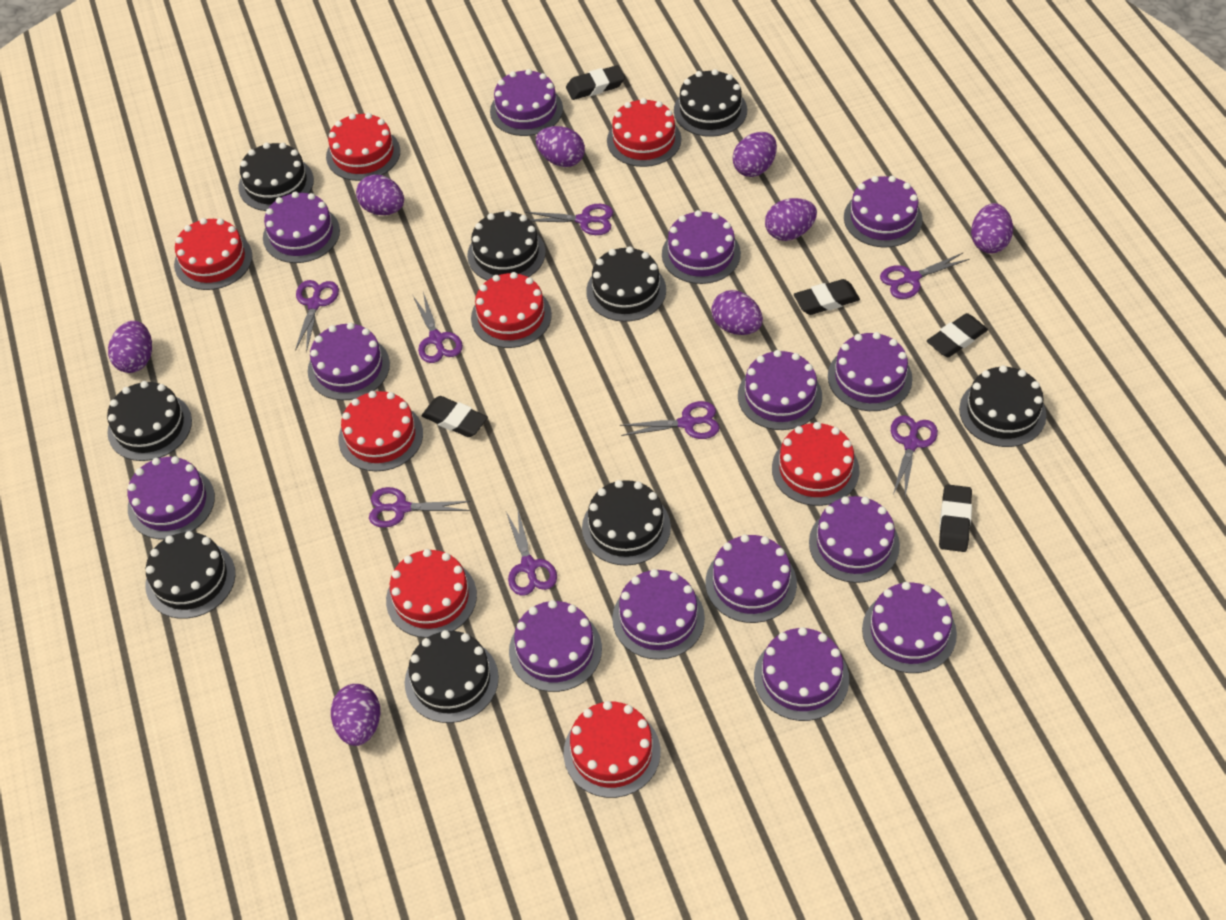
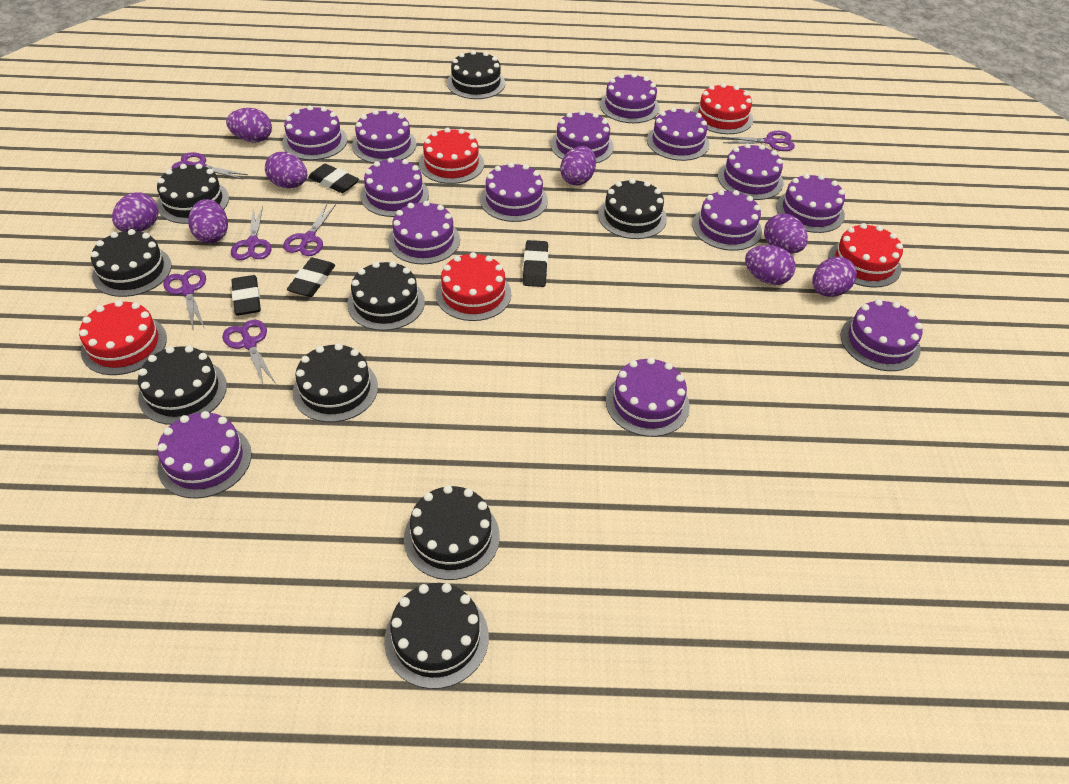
black eraser: [421,396,488,437] [566,65,625,100] [794,279,860,315] [927,313,988,357] [939,484,972,552] = 5 -> [231,275,261,315] [287,258,335,297] [308,164,359,193] [523,240,548,287] = 4
purple scissors: [295,280,339,353] [369,487,471,528] [413,292,463,363] [506,507,557,596] [525,204,613,235] [620,401,720,439] [880,253,969,299] [891,415,938,496] = 8 -> [163,269,206,329] [172,152,248,180] [222,320,276,386] [231,206,272,260] [283,204,336,256] [721,131,795,151] = 6
red cake: [174,218,252,290] [326,113,400,181] [338,391,423,471] [386,549,477,638] [471,272,552,348] [563,701,660,798] [607,98,681,167] [772,422,860,506] = 8 -> [79,300,167,375] [419,127,484,184] [436,252,511,321] [693,83,753,134] [828,223,903,287] = 5

